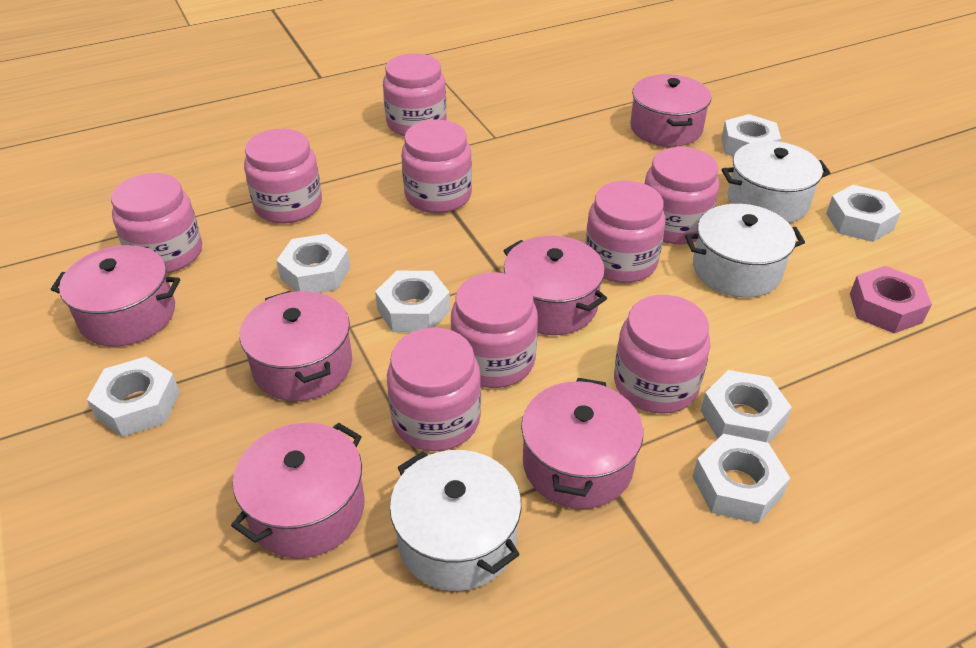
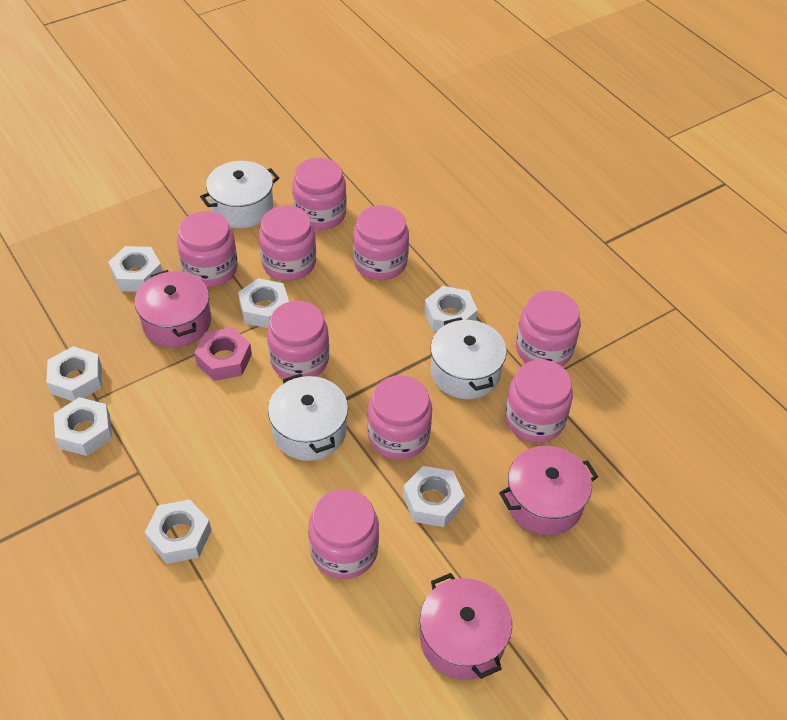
pink pot: [51,245,180,347] [231,423,365,558] [240,291,352,401] [503,236,607,335] [521,378,643,509] [630,74,711,147] = 6 -> [135,270,211,348] [420,573,512,680] [499,446,598,536] = 3

